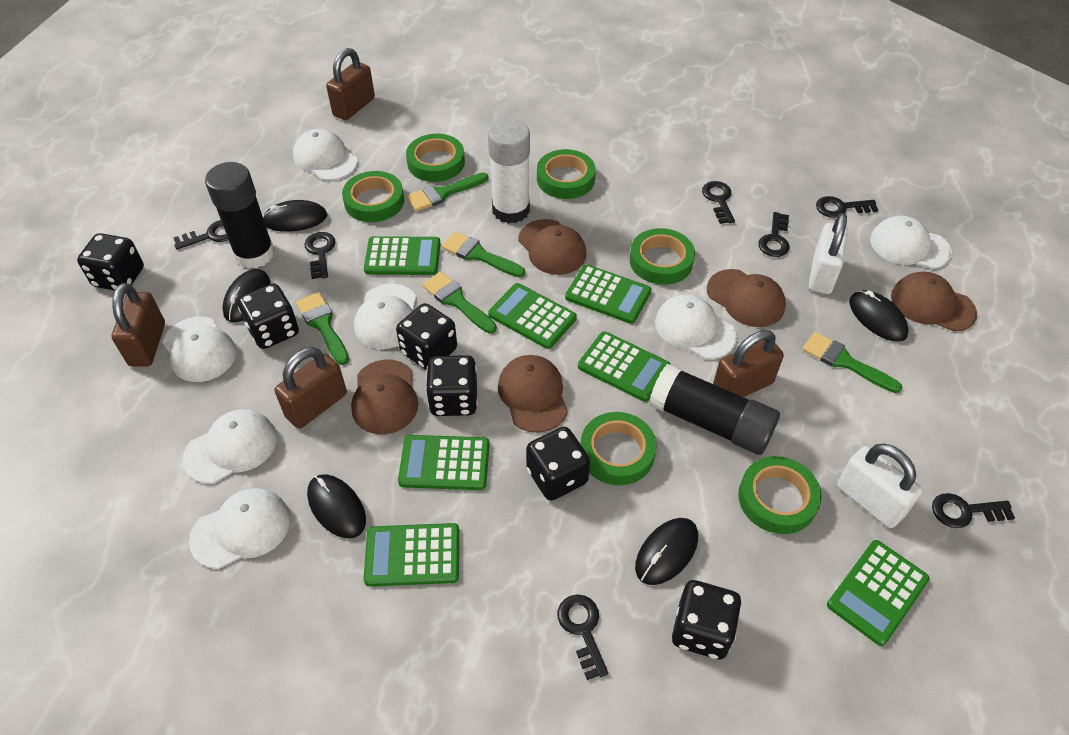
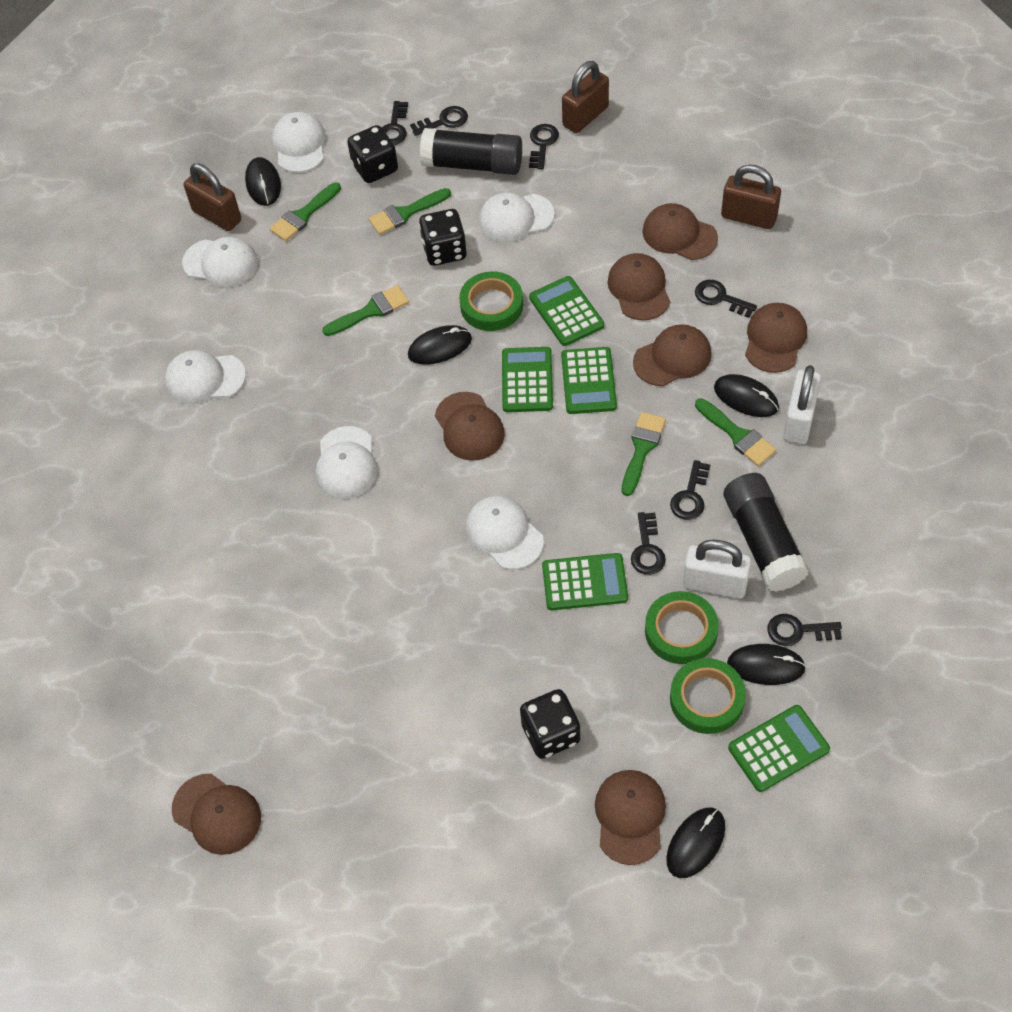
black dice: [77,233,144,291] [237,283,299,349] [396,303,457,370] [426,355,478,416] [526,427,590,501] [672,580,742,659] = 6 -> [347,125,398,183] [419,209,467,266] [520,689,580,759] = 3
brown cap: [351,359,418,434] [498,355,568,433] [518,219,587,275] [707,269,786,327] [891,272,977,332] = 5 -> [172,774,261,855] [435,392,505,461] [595,770,666,865] [608,253,670,320] [633,324,712,386] [642,203,718,260] [745,303,807,373] = 7
brown padlock: [111,283,165,367] [275,347,347,429] [326,48,375,120] [713,330,784,397] = 4 -> [184,163,241,231] [562,61,609,133] [721,164,781,229] = 3
green calculator: [363,523,459,587] [364,236,441,275] [398,435,490,490] [488,283,577,349] [565,264,651,324] [578,331,671,402] [827,540,929,646] = 7 -> [502,347,553,412] [529,276,604,346] [542,553,628,610] [561,347,617,414] [728,705,830,792] = 5
green tape: [342,171,404,222] [406,134,465,182] [537,149,596,199] [581,412,656,485] [630,228,695,285] [738,456,822,534] = 6 -> [459,271,523,331] [645,591,719,664] [670,658,746,734] = 3
white cap: [162,317,236,382] [182,409,277,484] [189,488,290,569] [293,129,358,181] [354,284,416,349] [655,294,737,359] [870,216,952,269] = 7 -> [165,350,246,404] [182,237,258,287] [272,112,326,173] [316,426,378,499] [466,496,544,570] [479,192,555,242] = 6
white glue stick: [488,119,530,224] = 1 -> none = 0

